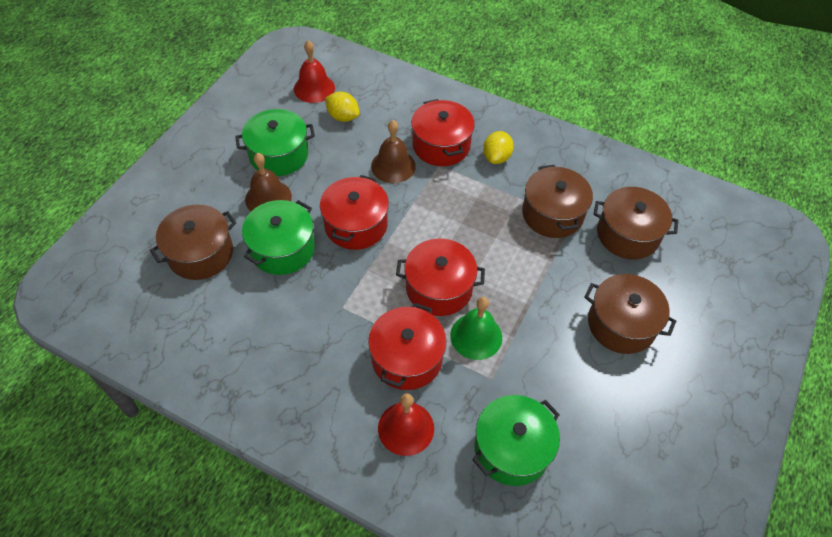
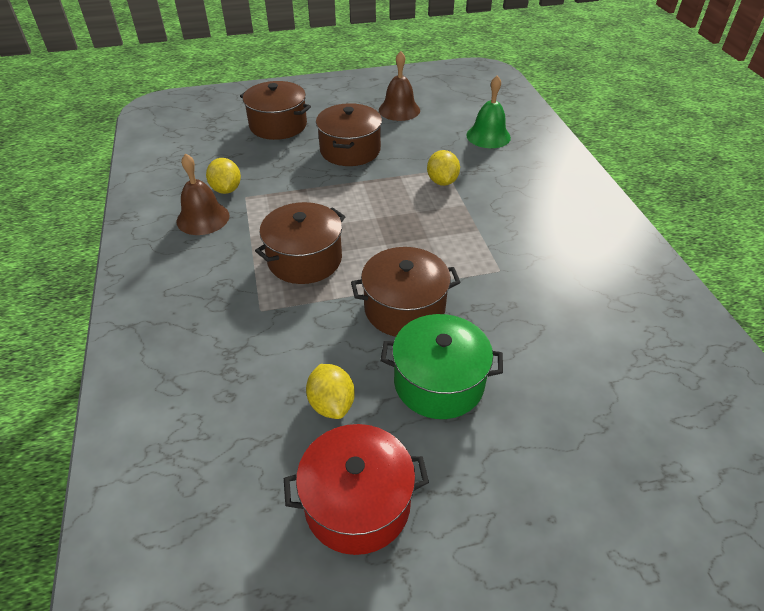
green pot: [235,109,315,176] [242,200,315,275] [472,395,560,486] = 3 -> [380,314,503,419] = 1
red bell: [294,40,335,103] [378,393,434,456] = 2 -> none = 0
red pot: [320,175,389,250] [368,303,446,390] [396,239,485,316] [411,99,475,166] = 4 -> [284,424,429,555] = 1
yellow lemon: [325,92,359,122] [483,131,514,164] = 2 -> [206,158,241,194] [306,364,355,419] [427,150,460,186] = 3

